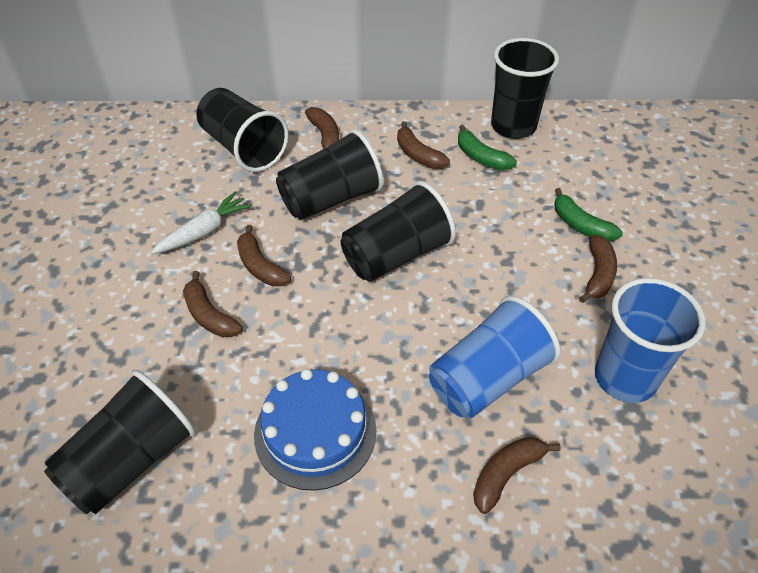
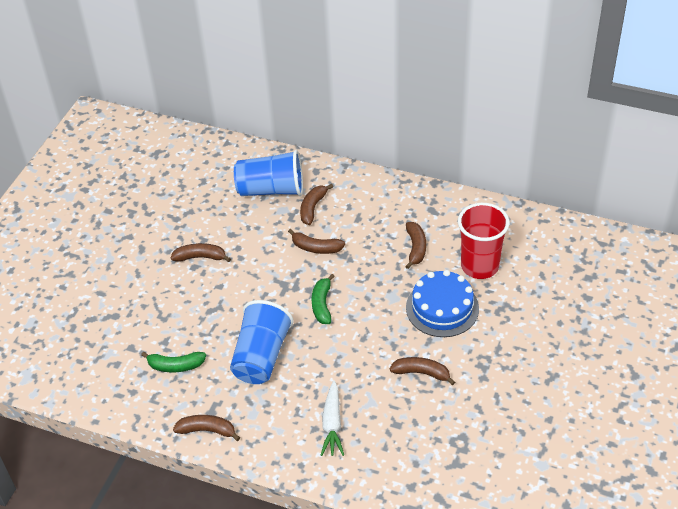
black cup: [44,370,196,514] [196,88,289,172] [276,129,384,220] [341,181,456,282] [491,38,559,139] = 5 -> none = 0
red cup: none = 0 -> [458,203,510,279] = 1

